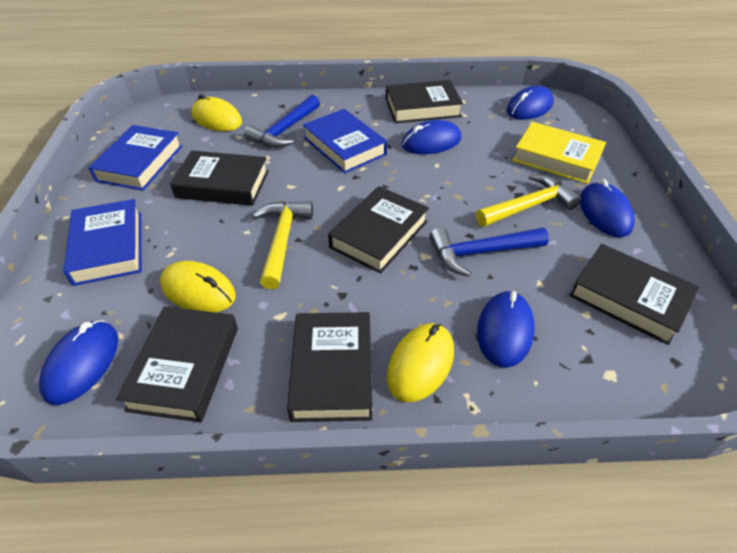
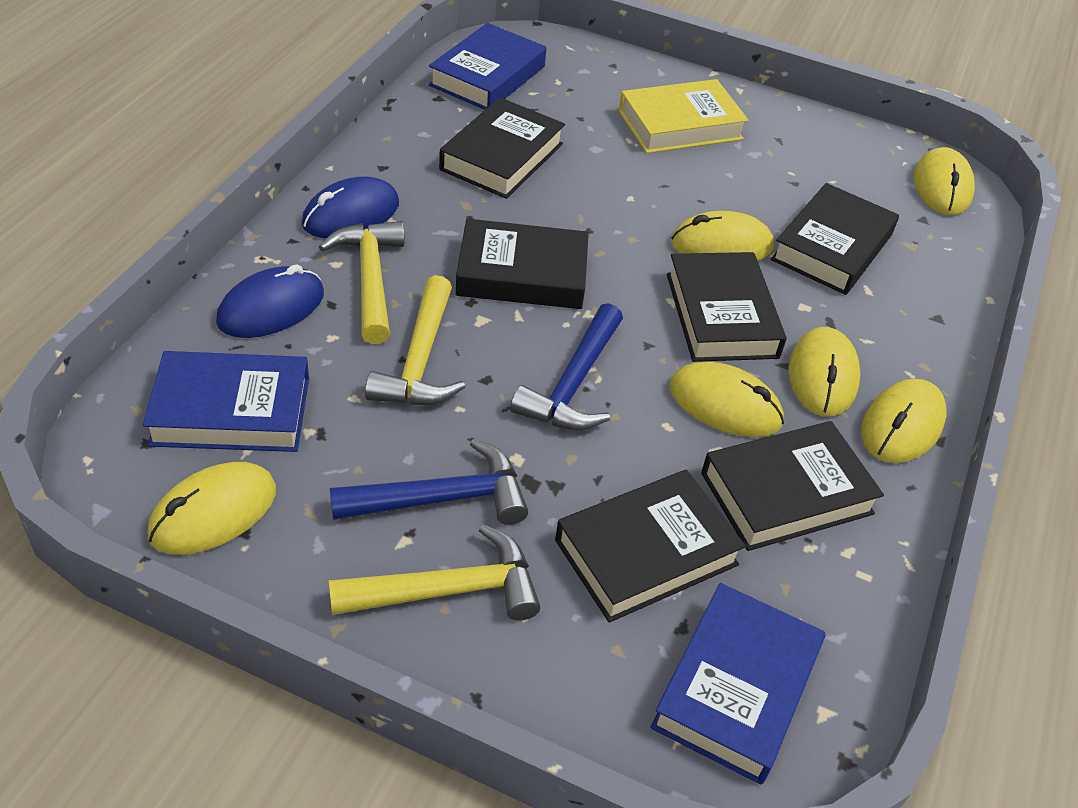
blue mouse: [39,320,118,405] [401,120,461,154] [477,291,535,368] [507,85,554,120] [580,179,635,237] = 5 -> [216,264,324,338] [302,176,399,238] = 2
yellow hammer: [253,201,313,289] [476,174,581,227] = 2 -> [319,221,405,344] [329,525,540,621] [365,275,465,405] = 3
yellow mouse: [160,261,236,313] [191,94,242,131] [387,323,454,402] = 3 -> [147,462,276,555] [669,362,784,437] [671,211,774,261] [789,327,860,416] [861,379,947,463] [914,147,975,215] = 6

